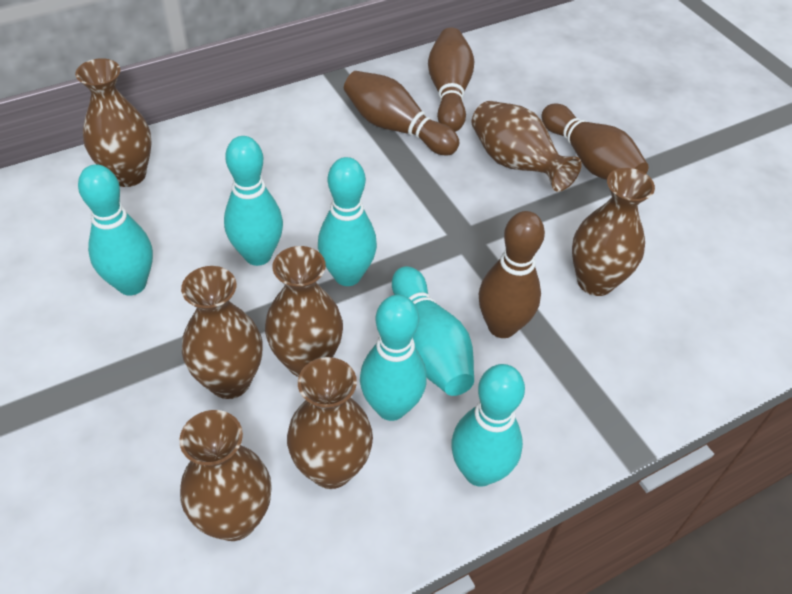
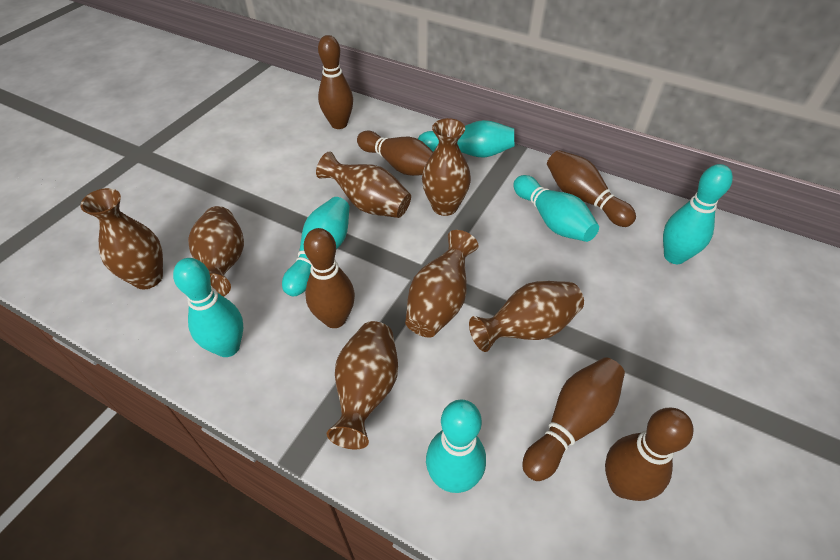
brown bowling pin: [344,71,459,156] [428,28,474,132] [479,211,545,338] [541,103,648,180] = 4 -> [304,228,355,328] [318,35,353,129] [357,131,433,176] [522,357,625,481] [547,150,636,227] [605,408,694,501] = 6

